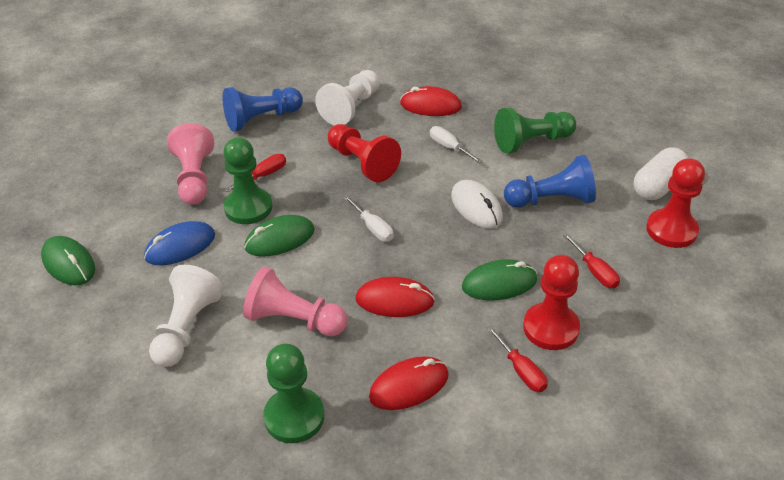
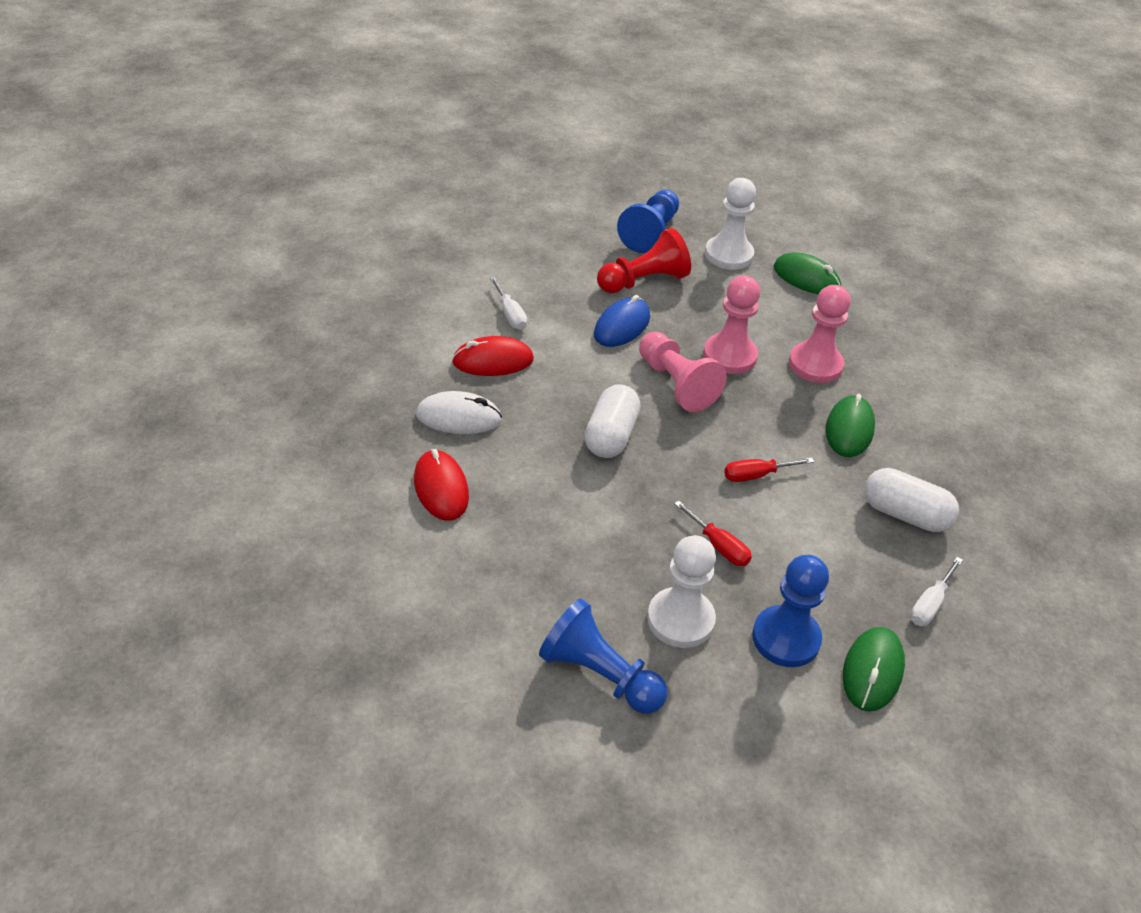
blue pawn: [223,87,303,132] [504,155,596,208] = 2 -> [539,599,668,714] [617,190,679,253] [752,555,829,667] = 3
green pawn: [223,137,272,224] [263,344,324,443] [494,108,576,154] = 3 -> none = 0
pink pawn: [167,123,214,205] [243,266,348,336] = 2 -> [639,331,727,412] [703,275,760,374] [789,285,851,383] = 3
red mouse: [355,277,435,317] [369,356,449,410] [400,86,462,116] = 3 -> [414,449,469,521] [452,336,534,376] = 2
red pawn: [328,124,401,182] [523,255,580,350] [646,158,705,248] = 3 -> [597,228,691,293] = 1
red screwdriver: [225,154,286,192] [487,326,548,392] [563,233,620,288] = 3 -> [674,500,752,566] [724,458,814,482] = 2
white capsule: [633,148,688,200] = 1 -> [585,384,641,458] [864,468,959,532] = 2

